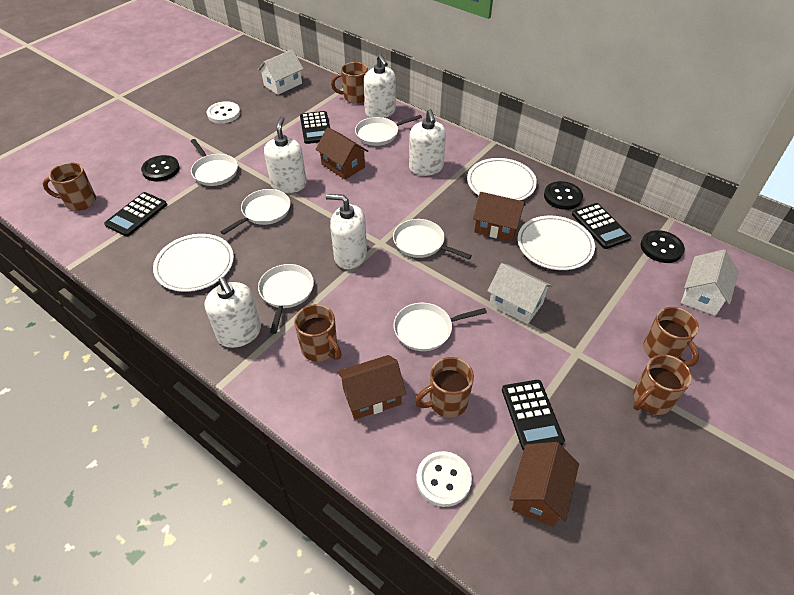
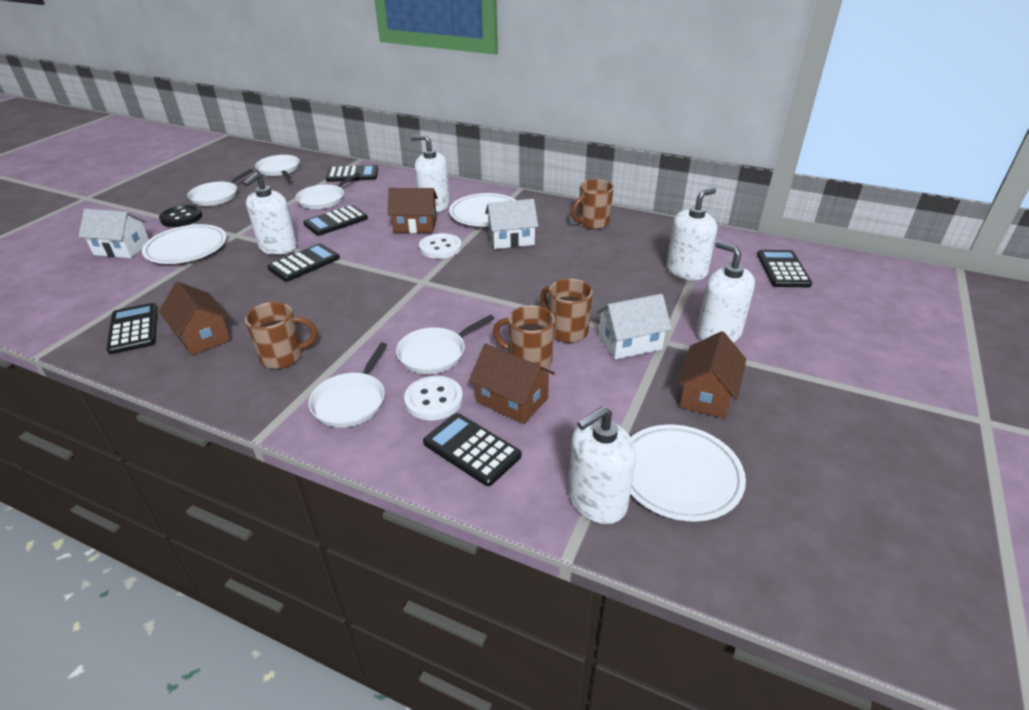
black button: [141,155,180,181] [544,181,583,210] [641,230,685,263] = 3 -> [159,205,202,227] = 1
black calculator: [104,192,167,237] [300,111,330,144] [502,380,565,451] [572,203,631,249] = 4 -> [107,303,157,354] [267,243,340,282] [303,205,368,236] [326,165,378,182] [423,413,522,486] [757,250,812,287] = 6
brown mug: [43,162,96,211] [294,304,342,362] [331,62,368,104] [415,357,474,418] [633,354,692,415] [643,307,699,367] = 6 -> [245,302,317,369] [493,305,555,371] [540,279,593,343] [572,179,614,229] = 4
white pan: [191,139,238,186] [220,189,291,235] [258,264,314,334] [355,115,422,146] [393,219,472,259] [394,303,487,351] = 6 -> [187,169,253,206] [255,155,300,179] [295,173,360,210] [309,342,387,428] [396,315,495,374] = 5

